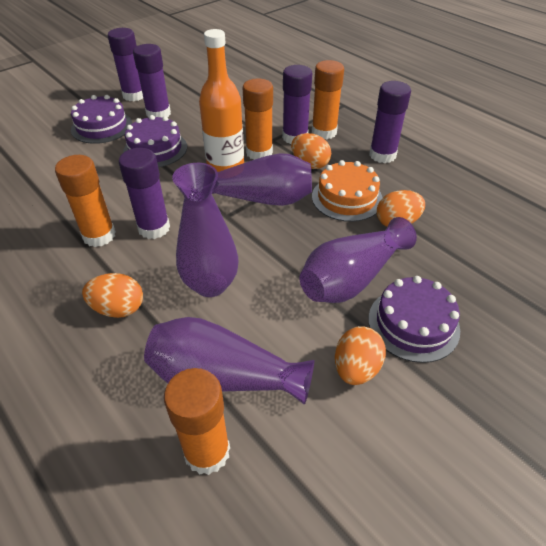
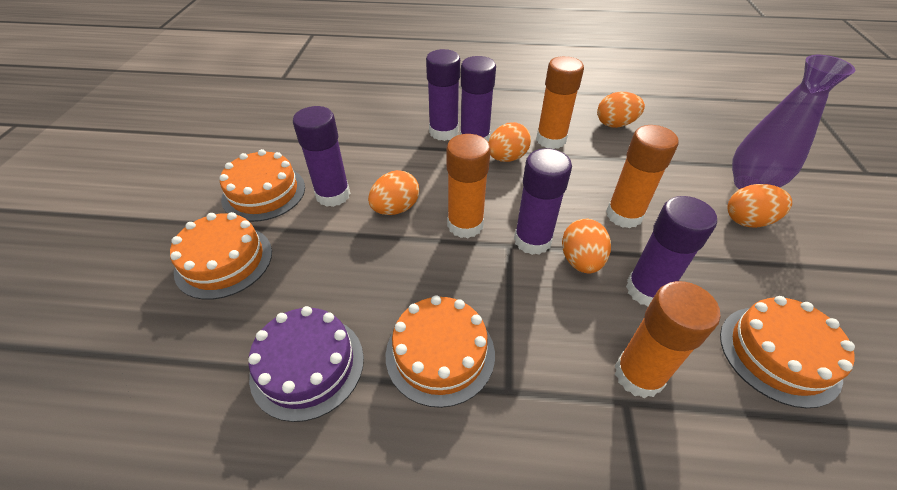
orange bottle: [199,29,244,172] = 1 -> none = 0
orange cake: [312,160,383,222] = 1 -> [170,212,272,300] [219,149,305,222] [385,295,495,408] [720,296,855,408] = 4
orange egg: [82,273,143,318] [291,133,331,169] [335,326,386,385] [377,190,425,227] = 4 -> [368,170,419,215] [488,122,531,162] [562,219,611,273] [597,92,645,128] [728,184,792,228] = 5
purple cake: [71,95,132,144] [123,115,187,167] [368,276,460,363] = 3 -> [248,306,364,422] = 1
purple vase: [144,317,314,405] [172,163,238,297] [212,153,312,206] [299,217,417,303] = 4 -> [732,55,855,189] = 1

